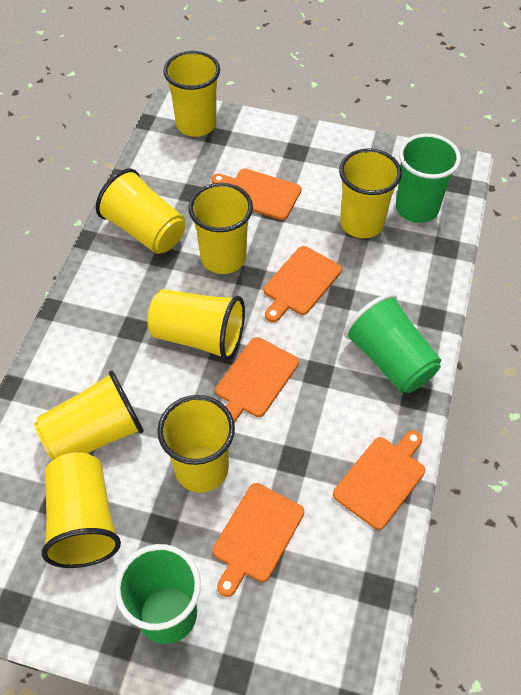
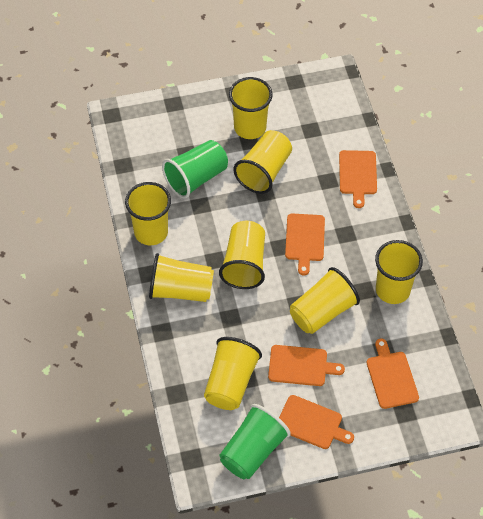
green cup: [114,544,201,644] [344,293,441,393] [396,133,461,223] = 3 -> [162,140,228,199] [219,404,291,479] = 2

